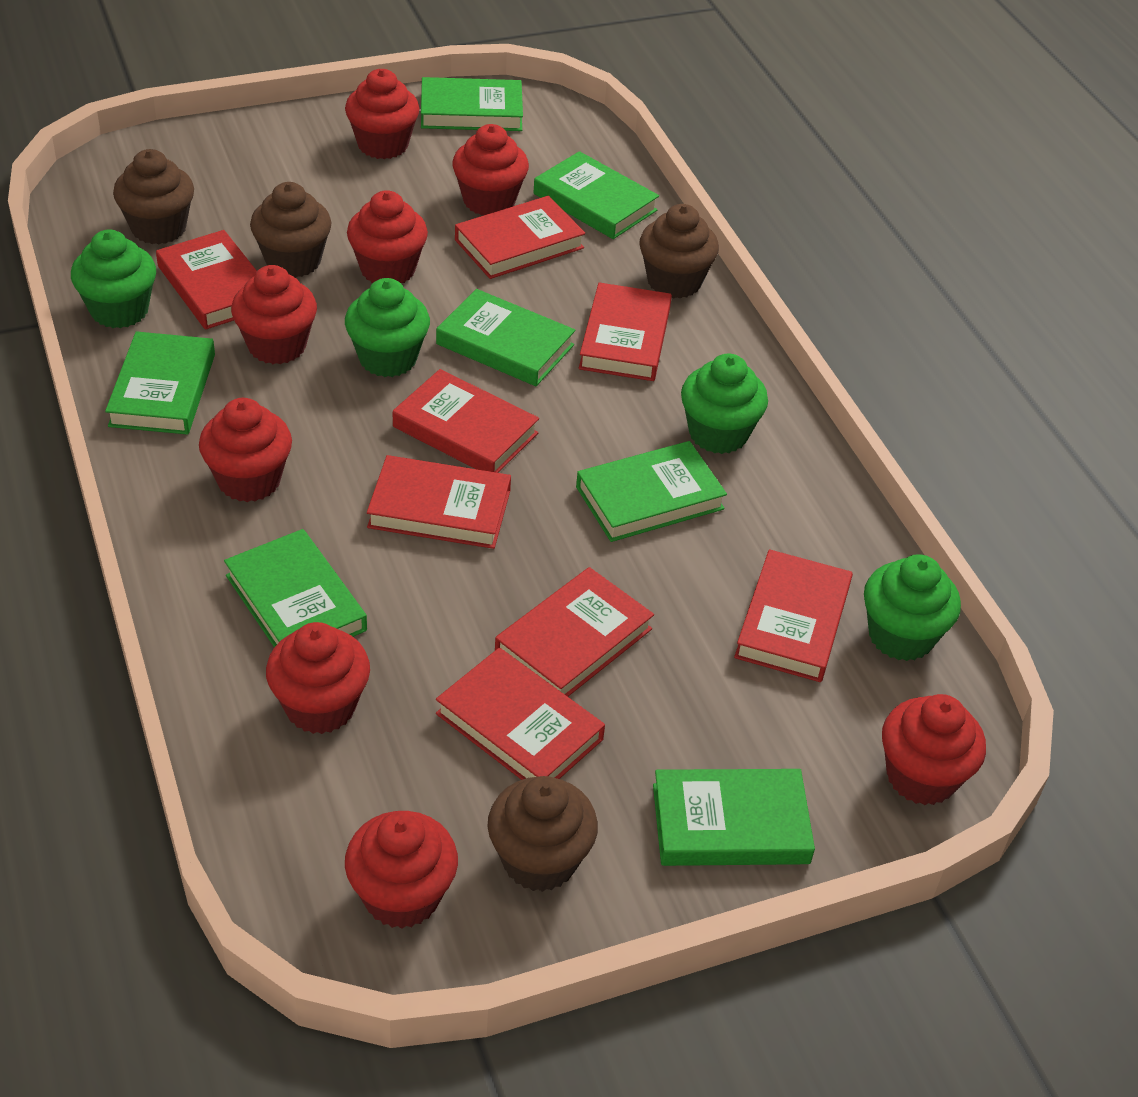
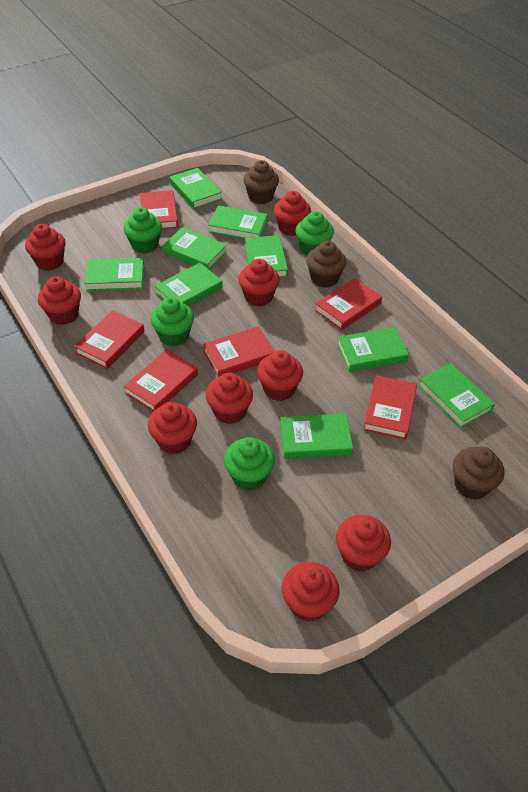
brown cupcake: [113,149,194,244] [250,182,331,278] [487,776,598,892] [639,204,719,299] = 4 -> [243,160,279,204] [306,241,346,288] [453,446,505,500] = 3
green book: [105,331,215,435] [224,529,367,647] [421,77,523,131] [436,289,575,386] [534,151,659,239] [576,441,727,542] [653,769,815,866] = 7 -> [84,258,144,291] [155,263,223,307] [162,227,227,270] [170,168,222,209] [208,205,268,239] [245,235,288,278] [280,414,353,459] [337,327,409,372] [418,363,495,428] = 9
red book: [156,230,257,330] [367,455,511,549] [393,369,539,473] [436,648,605,780] [455,196,585,279] [495,567,654,697] [579,282,672,381] [734,549,853,682] = 8 -> [74,310,145,369] [123,349,198,412] [140,190,178,229] [203,326,275,377] [315,278,382,330] [363,375,417,440] = 6
red cupcake: [199,398,292,502] [231,265,317,364] [266,622,370,734] [345,69,419,159] [345,811,458,929] [347,190,428,283] [452,124,529,215] [882,694,986,805] = 8 -> [25,224,66,271] [38,276,81,325] [148,402,197,454] [206,373,253,424] [238,259,280,306] [257,350,303,401] [274,191,311,236] [282,562,339,622] [336,515,391,572] = 9

